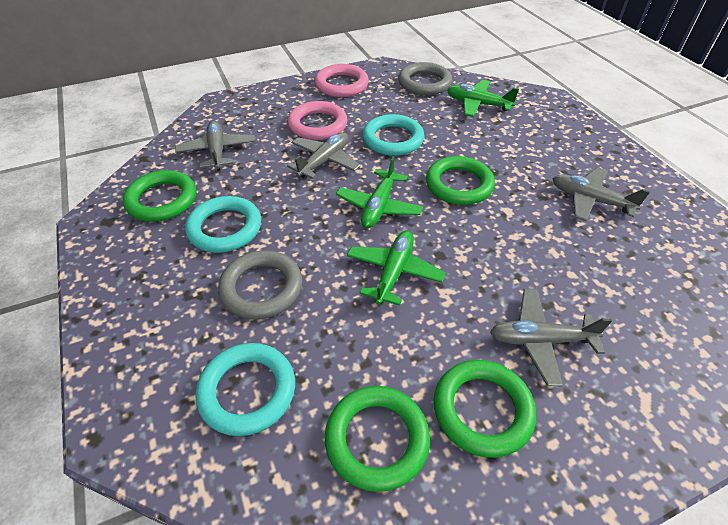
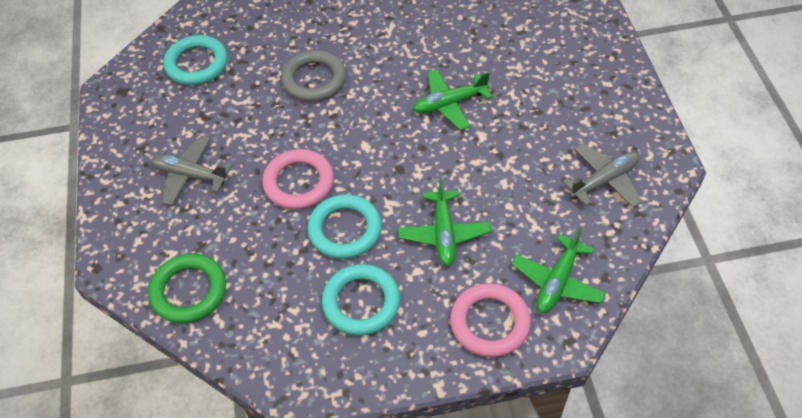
green ring: [123,170,196,222] [325,386,430,492] [426,156,495,205] [434,360,536,458] = 4 -> [148,253,226,324] = 1
grey plane: [175,121,256,171] [287,132,361,179] [490,289,612,386] [553,167,650,221] = 4 -> [151,136,232,205] [562,143,642,208] = 2
grey ring: [218,250,302,319] [398,62,452,95] = 2 -> [281,50,346,102] = 1

